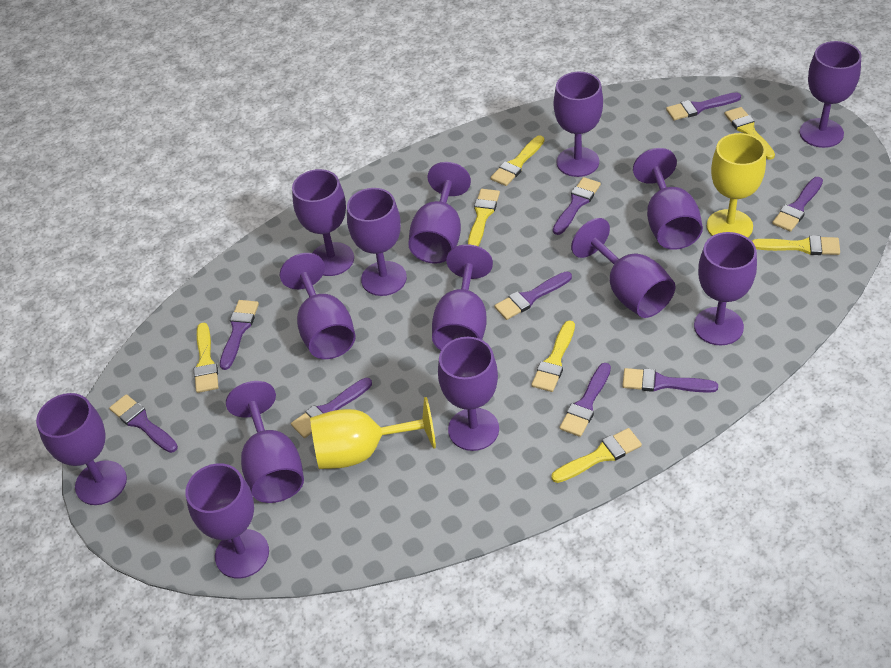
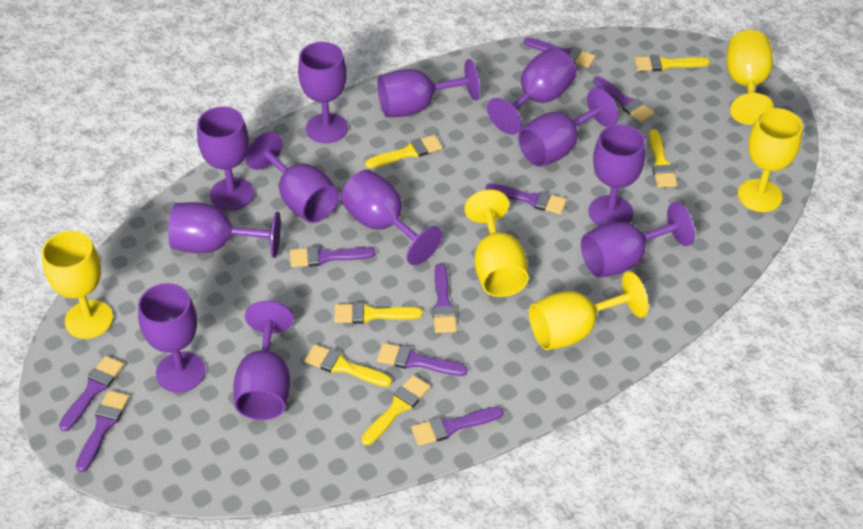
purple goblet: [36,393,127,505] [185,463,269,578] [226,381,304,503] [280,253,356,359] [292,169,354,276] [347,188,407,296] [408,162,471,264] [432,244,493,351] [438,337,499,451] [554,72,603,177] [571,218,675,318] [633,148,703,250] [694,232,757,345] [800,41,861,148] = 14 -> [138,283,206,393] [168,202,281,258] [197,107,254,211] [233,301,294,420] [245,132,339,223] [298,42,348,143] [341,169,442,265] [377,59,480,118] [487,48,577,135] [518,87,618,167] [581,202,695,278] [589,124,645,226] = 12
yellow brush: [194,323,219,393] [468,189,500,246] [491,135,544,186] [531,320,575,392] [551,428,642,483] [725,107,775,160] [752,235,840,255] = 7 -> [304,344,392,387] [334,302,423,324] [361,375,430,445] [365,135,442,168] [634,55,710,71] [649,129,677,187] = 6
yellow goblet: [310,397,436,469] [707,133,766,238] = 2 -> [42,231,113,339] [464,189,529,297] [529,271,649,350] [727,30,774,125] [738,108,803,212] = 5

